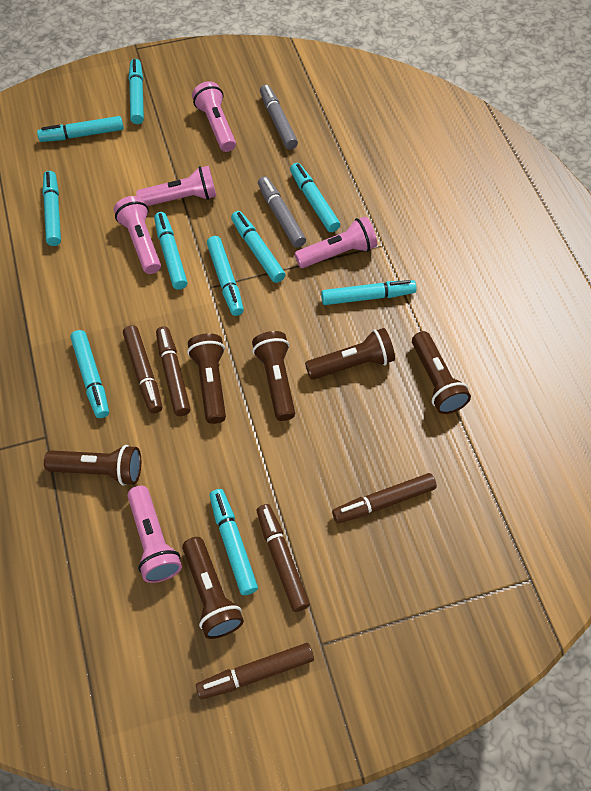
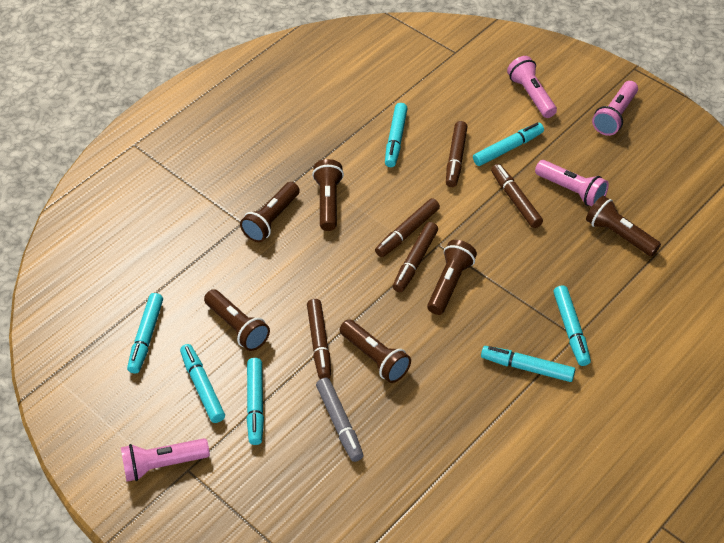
grey marker: [258,176,306,248] [260,85,298,150] = 2 -> [316,378,363,462] = 1
pink flashlight: [114,196,161,274] [127,486,182,583] [136,166,216,206] [192,81,236,152] [295,217,377,268] = 5 -> [121,438,210,482] [507,56,557,118] [535,160,609,206] [592,81,638,136] = 4
turquoise marker: [37,116,124,142] [43,171,61,246] [70,330,109,418] [129,59,144,124] [154,212,188,290] [207,236,244,316] [209,489,258,595] [231,211,286,283] [290,163,340,232] [321,280,417,305] = 10 -> [127,293,163,374] [180,344,225,423] [247,358,264,445] [385,103,408,167] [473,123,544,166] [481,346,575,382] [553,285,591,366] = 7

